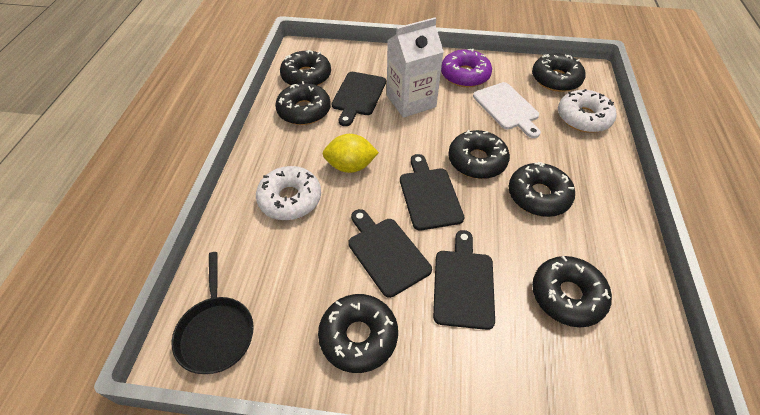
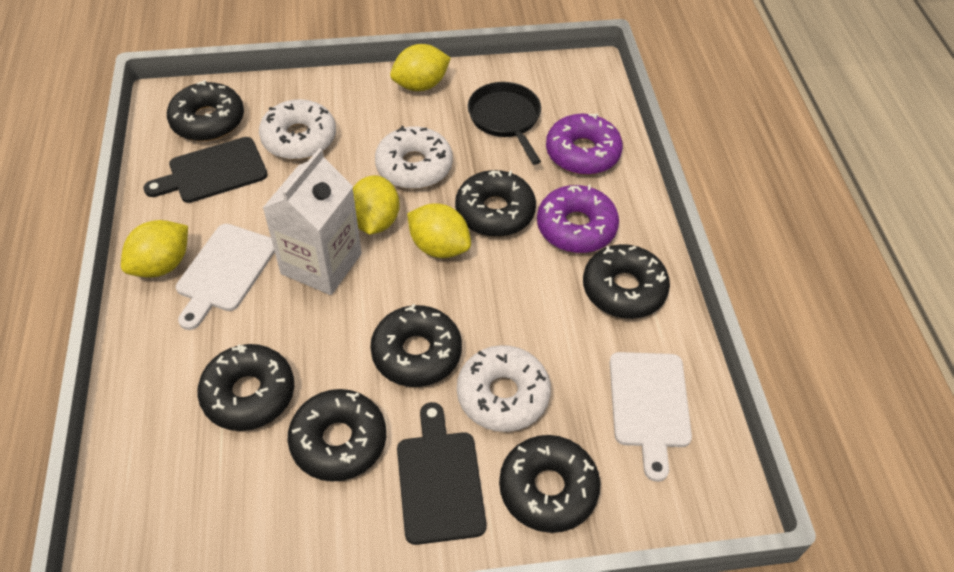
black cutting board: [332,72,386,126] [348,209,432,298] [400,154,464,230] [433,230,495,330] = 4 -> [144,137,268,203] [397,402,487,545] = 2
purple donut: [441,49,492,87] = 1 -> [537,185,619,253] [546,114,623,175] = 2
white cutting board: [473,82,541,138] = 1 -> [176,224,275,330] [610,352,692,482] = 2
white donut: [256,166,321,220] [558,89,617,133] = 2 -> [259,99,336,160] [375,126,453,189] [457,345,551,432] = 3
yellow lemon: [323,134,379,173] = 1 -> [121,220,188,278] [353,175,400,235] [390,44,451,91] [407,203,471,258] = 4

